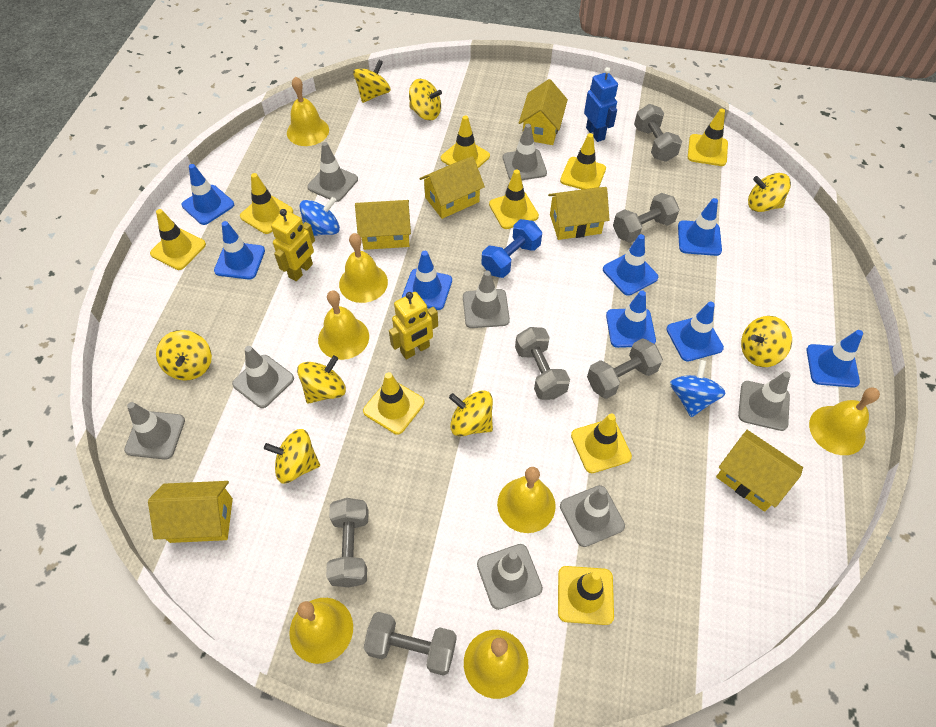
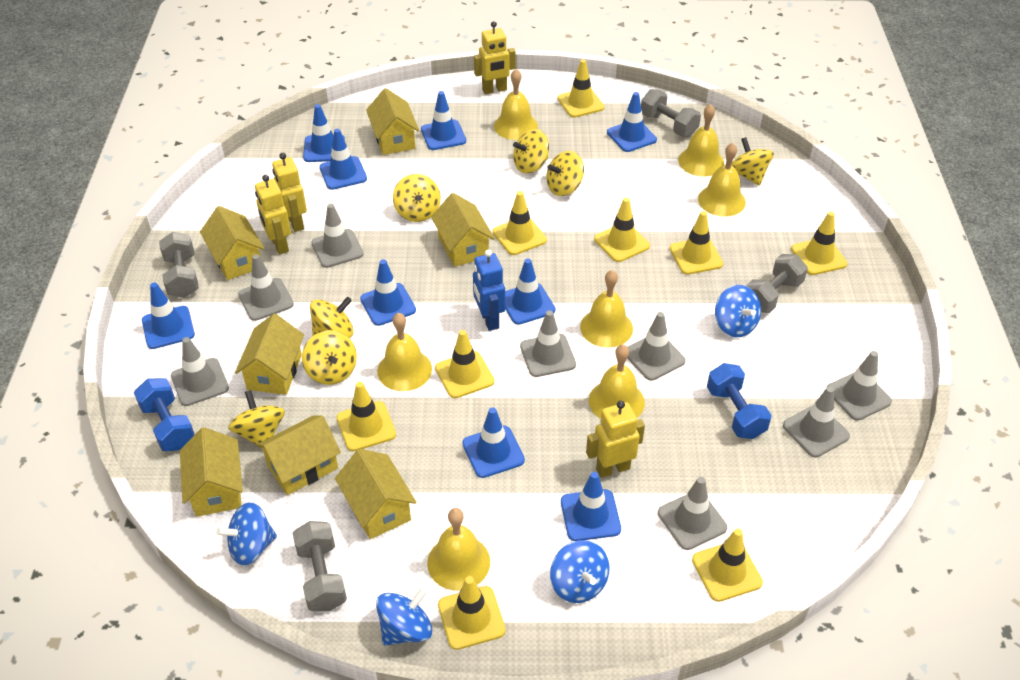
blue dumbbell: [481,219,542,278] = 1 -> [134,378,195,451] [707,363,772,439] = 2
blue spinning top: [300,197,340,236] [670,360,726,417] = 2 -> [216,502,277,566] [376,588,432,646] [550,540,610,603] [715,285,761,337] = 4
blue traffic cone: [181,164,234,225] [214,221,265,280] [402,251,452,310] [603,234,658,296] [606,290,656,348] [666,301,724,362] [678,198,722,256] [807,330,863,388] = 8 -> [142,282,195,349] [303,104,345,162] [320,129,367,190] [360,259,416,326] [421,91,466,150] [462,407,525,478] [505,259,555,325] [561,472,621,541] [607,92,657,152] = 9
grey dumbbell: [326,498,369,587] [364,612,457,676] [515,327,570,400] [587,338,663,399] [613,193,680,243] [634,104,682,162] = 6 -> [159,232,199,298] [293,521,347,612] [641,89,701,137] [746,254,808,313] = 4
yellow house: [148,481,233,543] [355,200,411,250] [419,156,485,219] [519,79,568,145] [548,187,610,240] [716,430,803,512] = 6 -> [180,427,243,517] [200,206,264,280] [235,314,304,395] [257,415,341,495] [335,449,416,539] [366,88,419,155] [431,193,495,267] = 7
yellow robot: [271,209,315,281] [389,292,438,359] = 2 -> [255,175,291,255] [272,153,307,232] [474,21,516,94] [586,400,645,478] = 4
yellow spinning top: [156,330,212,381] [264,429,320,484] [297,355,346,404] [353,60,391,103] [409,79,442,120] [449,390,493,436] [741,316,792,367] [748,173,791,212] = 8 -> [228,390,285,449] [302,330,357,385] [310,297,354,338] [393,174,441,222] [513,129,549,173] [546,151,584,196] [731,137,774,186] = 7

